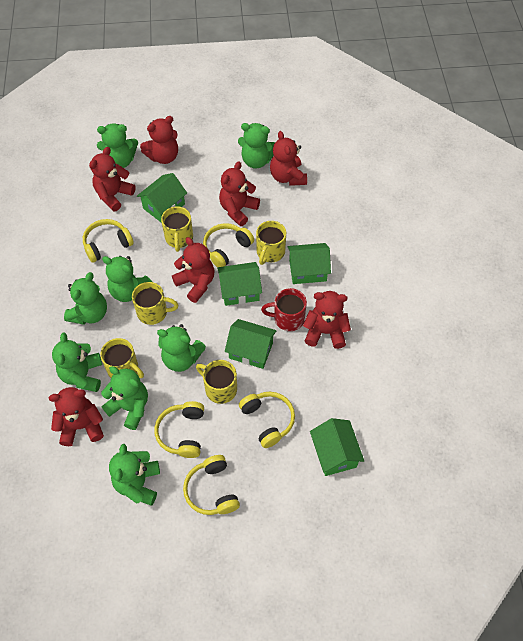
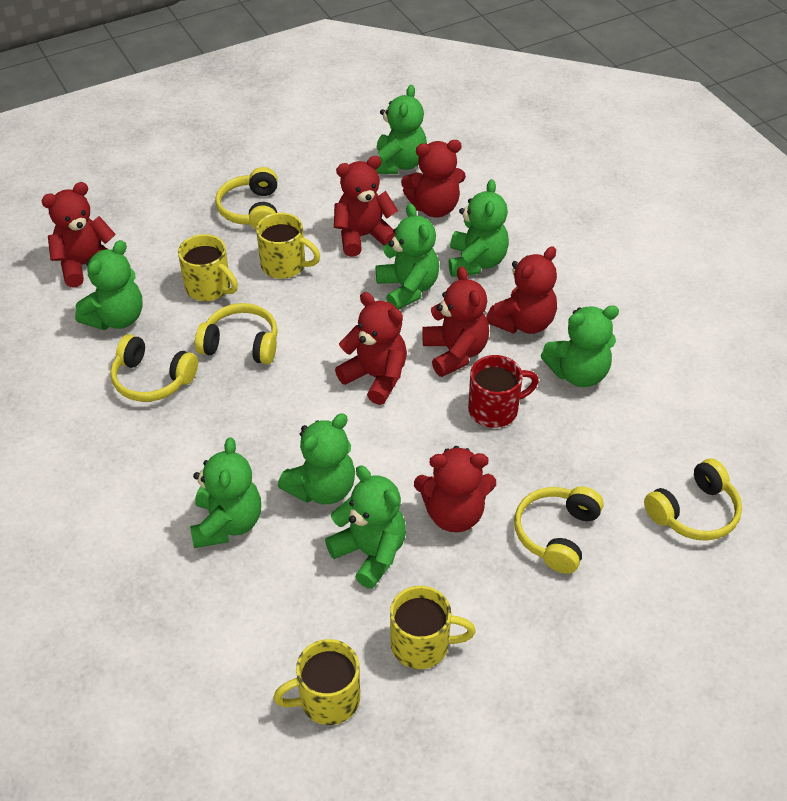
green house: [137,173,187,223] [217,262,262,306] [225,319,277,369] [287,243,331,284] [310,418,364,476] = 5 -> none = 0
yellow mug: [100,338,144,378] [132,282,178,325] [161,206,193,252] [196,360,237,404] [256,221,286,265] = 5 -> [178,234,238,301] [256,213,320,279] [273,639,360,725] [390,586,476,669] = 4

